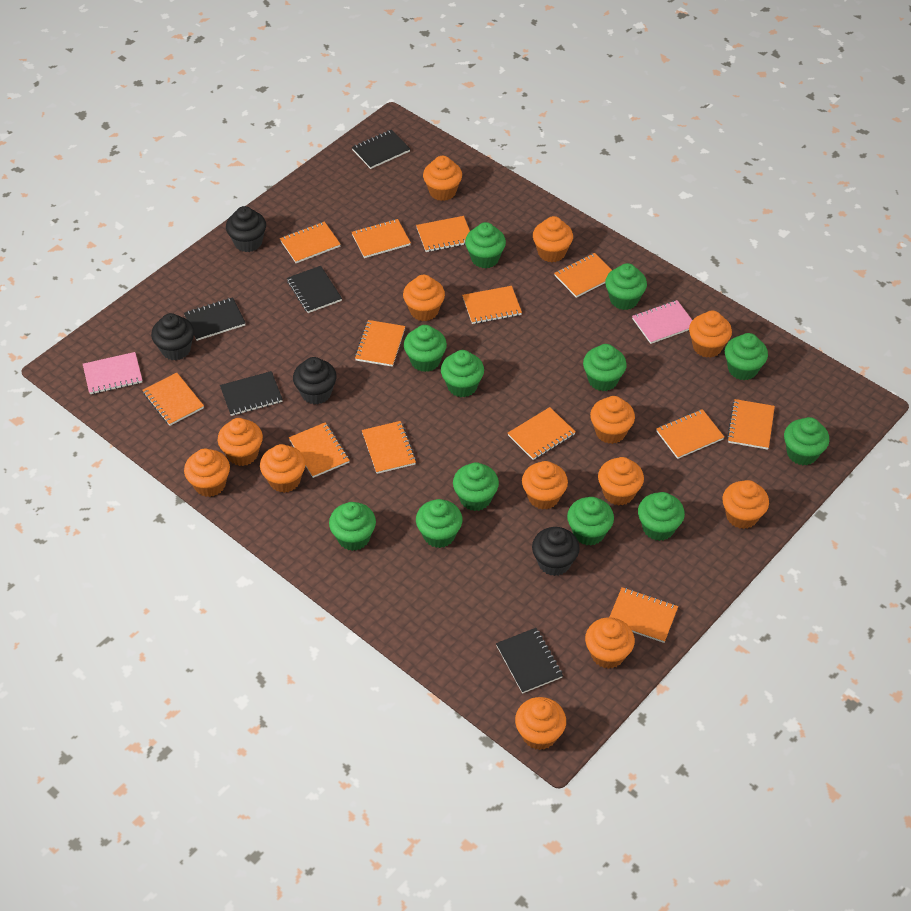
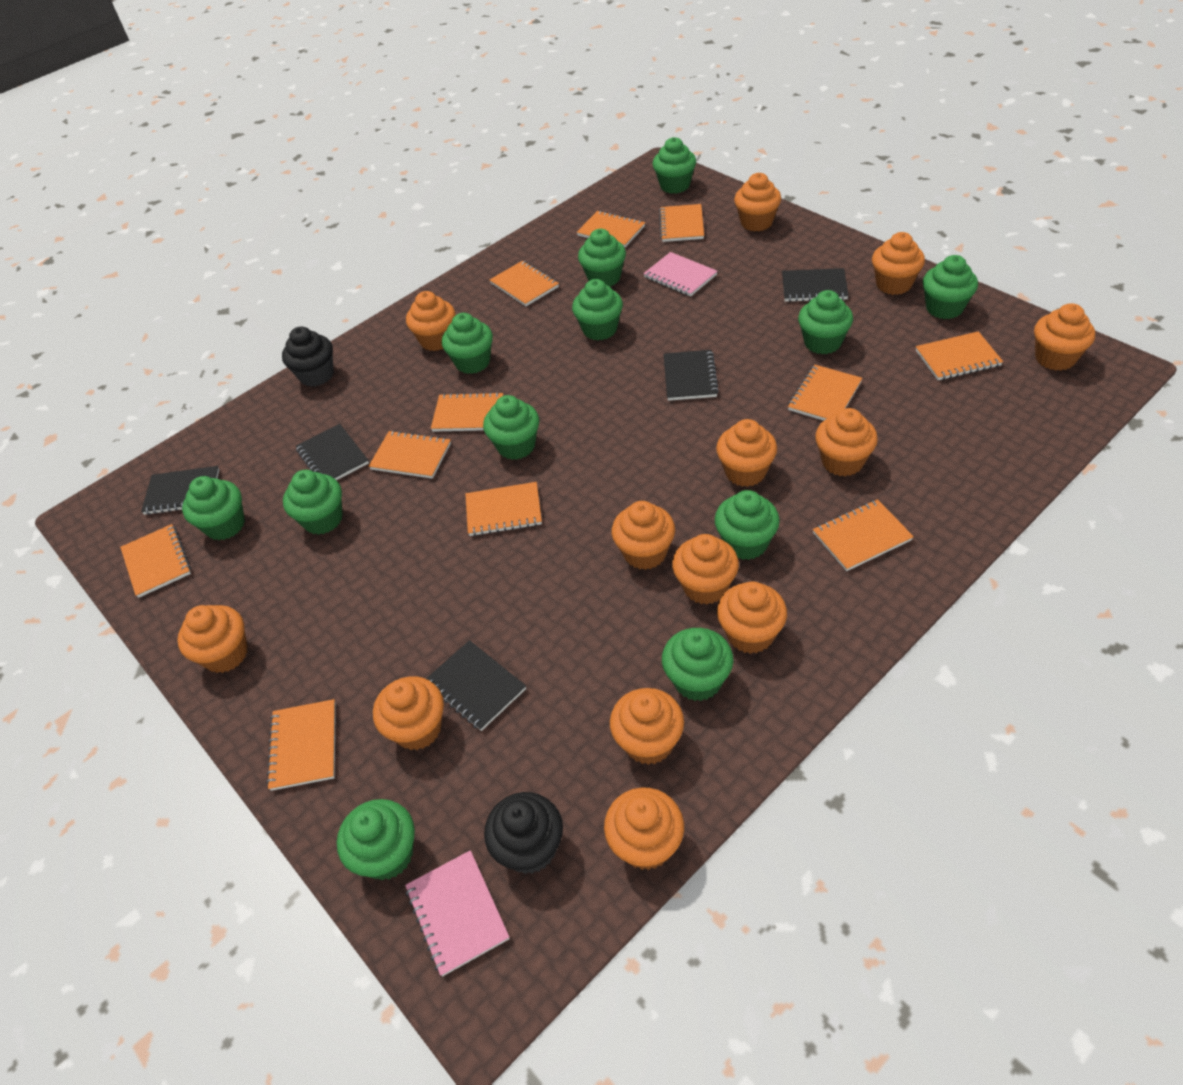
black cupcake: [151,313,194,361] [226,206,266,252] [293,357,337,405] [532,527,579,576] = 4 -> [282,327,334,387] [484,792,563,874] = 2
orange notebook: [143,373,204,426] [280,222,340,263] [289,422,350,478] [352,219,411,258] [355,320,405,367] [362,421,416,474] [416,216,470,252] [462,286,522,324] [508,407,576,460] [554,253,612,298] [610,587,678,643] [656,409,724,459] [727,399,775,450] = 13 -> [120,524,191,598] [266,699,336,791] [369,430,451,479] [431,392,503,432] [465,482,542,536] [490,261,559,306] [577,211,645,247] [659,204,704,242] [788,365,862,421] [813,499,914,571] [916,331,1003,380] = 11

